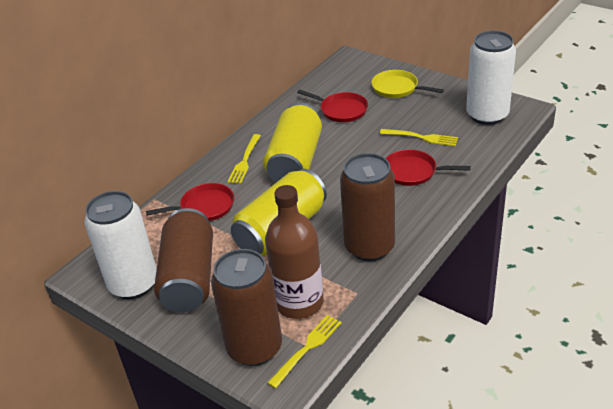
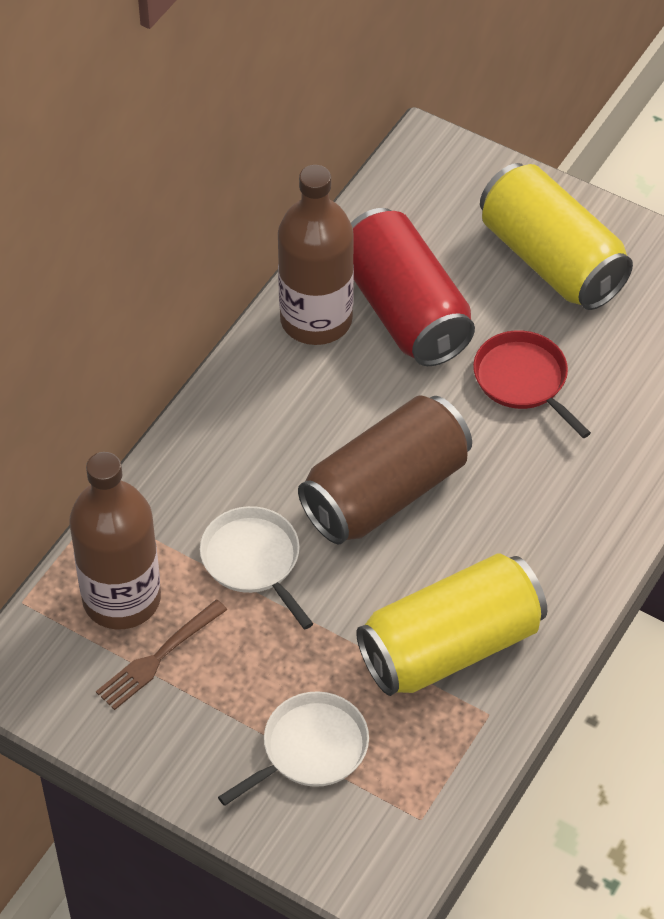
brown bottle: [265,185,324,319] = 1 -> [69,452,161,629] [278,165,354,345] = 2
brown can: [154,208,213,312] [211,249,282,366] [340,153,395,261] = 3 -> [298,395,472,544] = 1
brown fork: none = 0 -> [96,600,227,710] = 1
red can: none = 0 -> [351,208,475,366] = 1
red pan: [146,183,234,221] [297,89,368,122] [386,149,471,186] = 3 -> [473,330,591,438] = 1
white can: [84,191,157,299] [466,31,516,125] = 2 -> none = 0
white pan: none = 0 -> [200,506,313,629] [218,691,369,806] = 2
yellow fork: [227,134,261,184] [268,315,342,389] [380,129,458,146] = 3 -> none = 0
yellow pan: [371,70,444,98] = 1 -> none = 0

